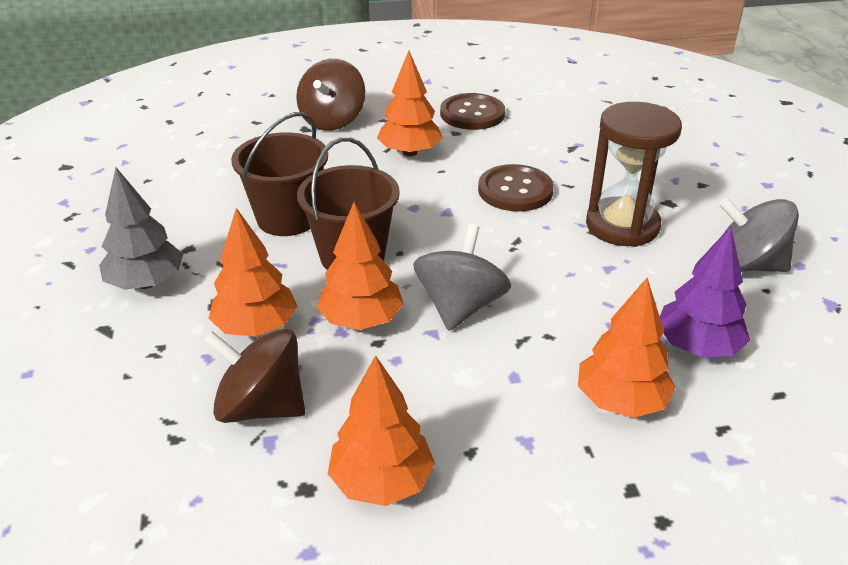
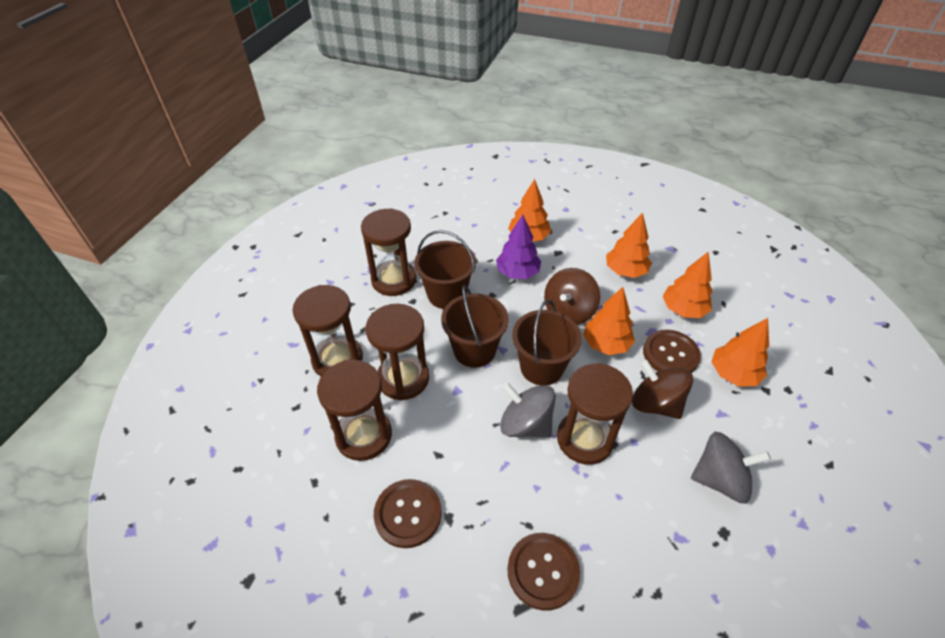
brown bucket: [231,112,328,236] [297,138,400,270] = 2 -> [414,230,476,309] [441,285,509,368] [512,300,582,385] = 3
brown button: [440,93,505,130] [478,164,554,211] = 2 -> [374,479,442,548] [507,533,580,611] [643,330,701,373] = 3
brown hourglass: [586,102,682,247] = 1 -> [292,285,363,376] [317,360,392,461] [361,208,416,296] [366,304,429,400] [557,363,633,465] = 5
grey tree: [99,168,183,290] = 1 -> none = 0

